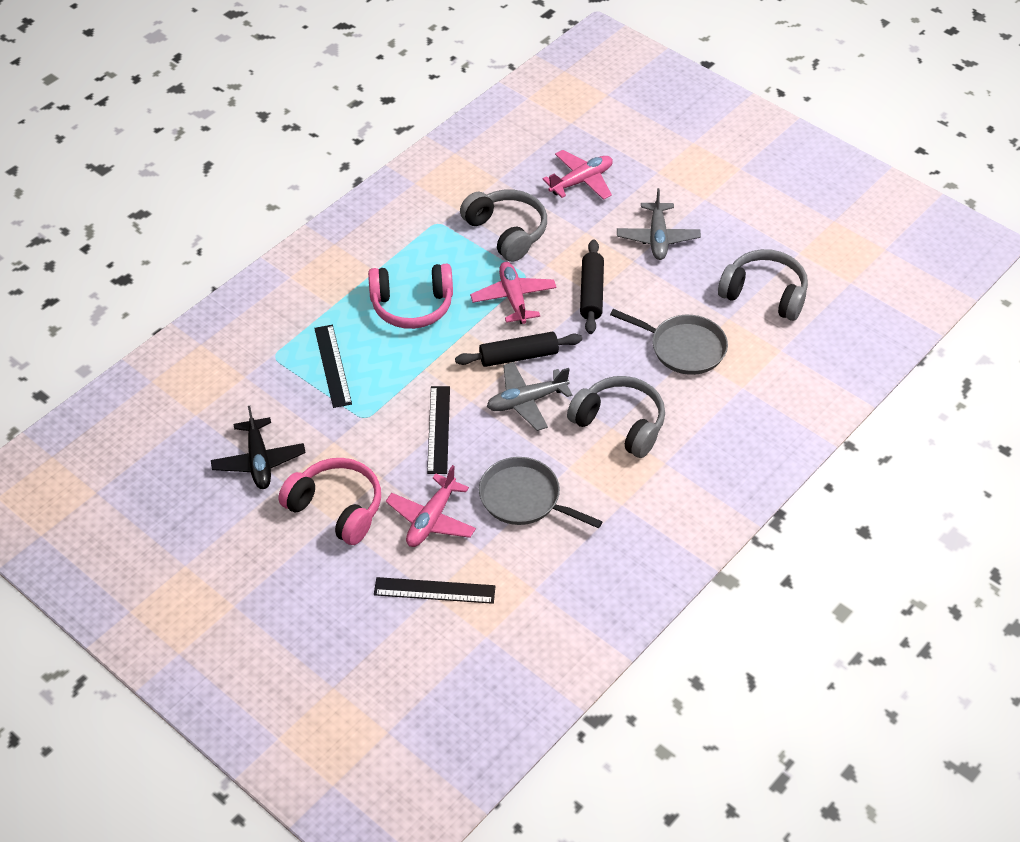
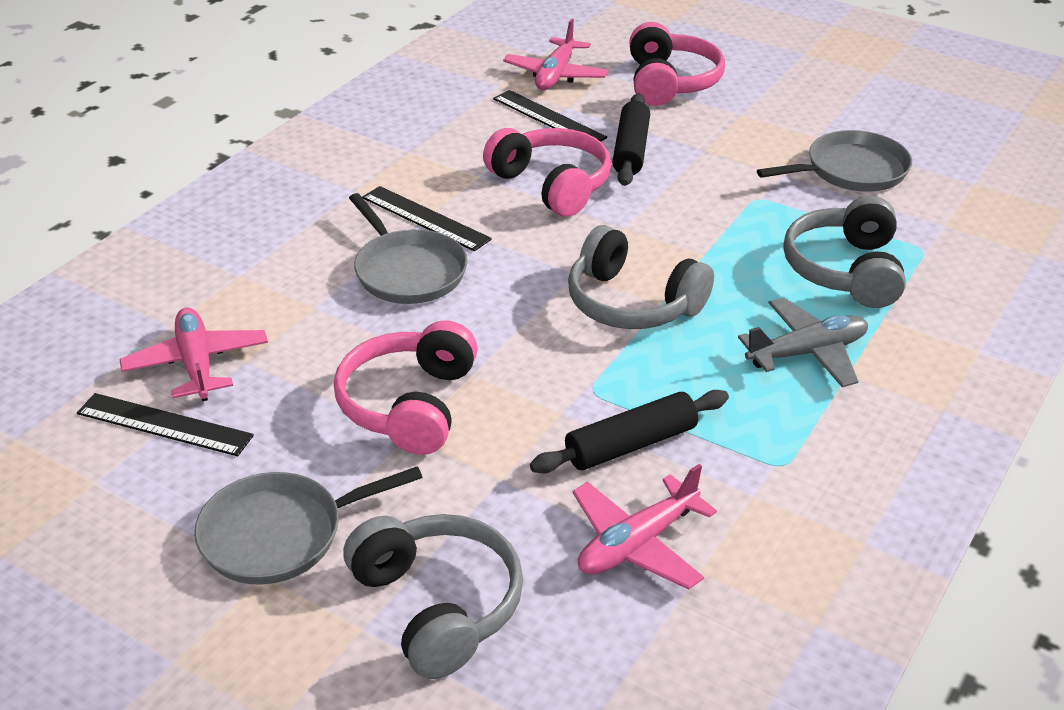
black plane: [211,406,306,489] = 1 -> none = 0
grey pan: [479,457,603,528] [610,309,728,375] = 2 -> [194,466,423,585] [349,193,468,304] [757,130,912,192] = 3
grey plane: [487,362,572,431] [617,188,701,260] = 2 -> [738,297,868,387] = 1
pink headphones: [278,458,381,545] [368,264,453,329] = 2 -> [334,320,478,455] [483,128,611,217] [629,22,725,106] = 3

